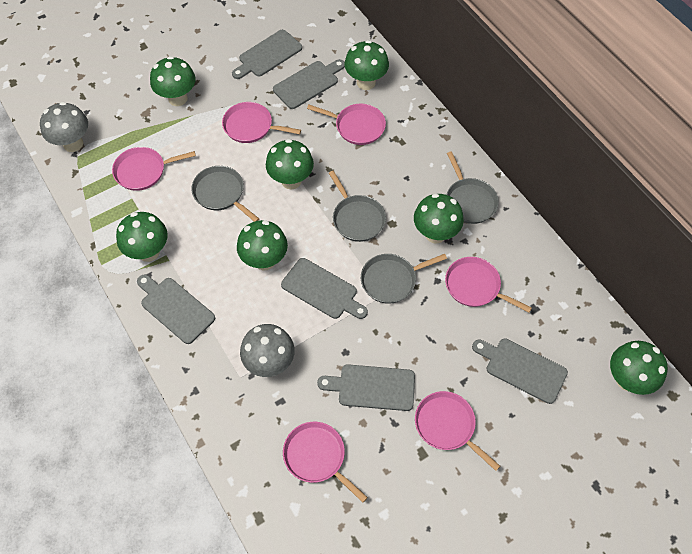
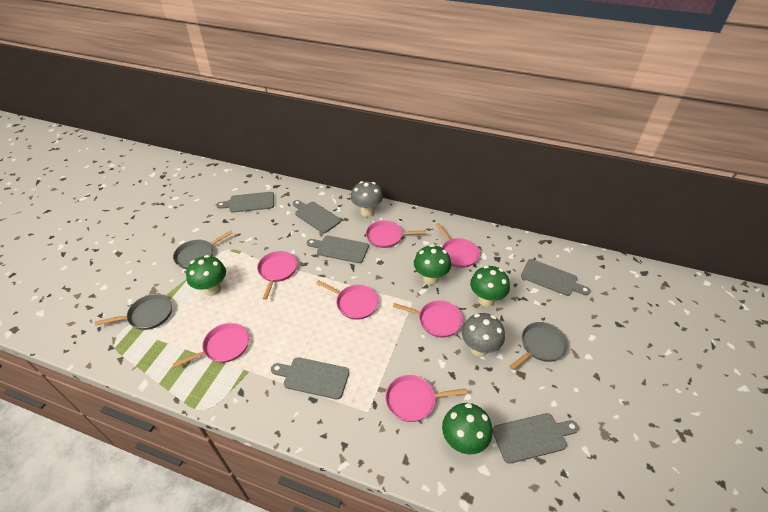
green mushroom: [116,212,168,262] [150,56,195,106] [237,220,288,270] [266,139,314,190] [345,40,389,90] [414,193,464,244] [610,341,668,395] = 7 -> [186,255,226,296] [414,244,451,285] [442,403,492,454] [470,265,510,307] = 4
grey pan: [191,166,259,222] [329,171,386,242] [361,254,447,304] [447,151,499,224] = 4 -> [95,294,172,330] [173,231,233,269] [509,322,568,370] = 3
pink pan: [112,147,196,191] [222,102,301,143] [283,422,368,503] [307,104,386,145] [415,391,500,471] [445,257,532,312] = 6 -> [173,323,249,368] [257,251,297,300] [316,280,379,320] [366,220,426,248] [385,375,467,422] [393,300,463,337] [436,223,480,268] = 7

